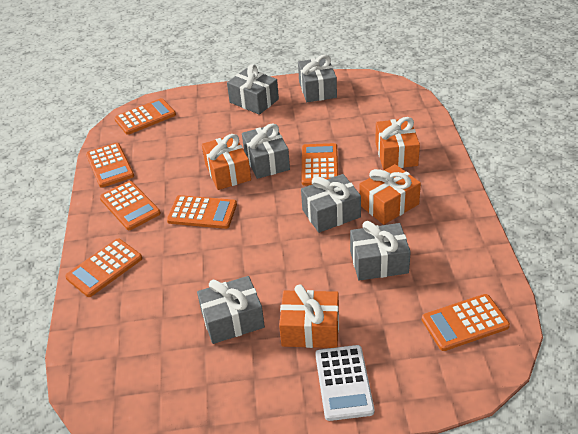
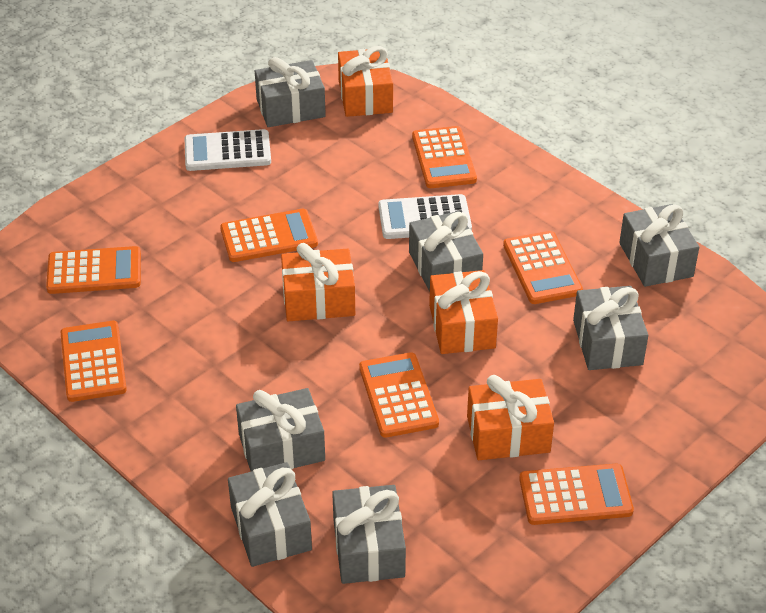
grey gift: [197,276,265,344] [227,64,279,115] [242,123,290,179] [298,55,337,102] [301,174,361,233] [350,221,411,281] = 6 -> [228,462,312,567] [236,388,325,471] [255,57,326,127] [332,485,406,584] [409,211,483,292] [573,286,648,370] [619,204,699,287] = 7
white calculator: [315,345,374,421] = 1 -> [184,129,271,171] [378,194,472,239] = 2

